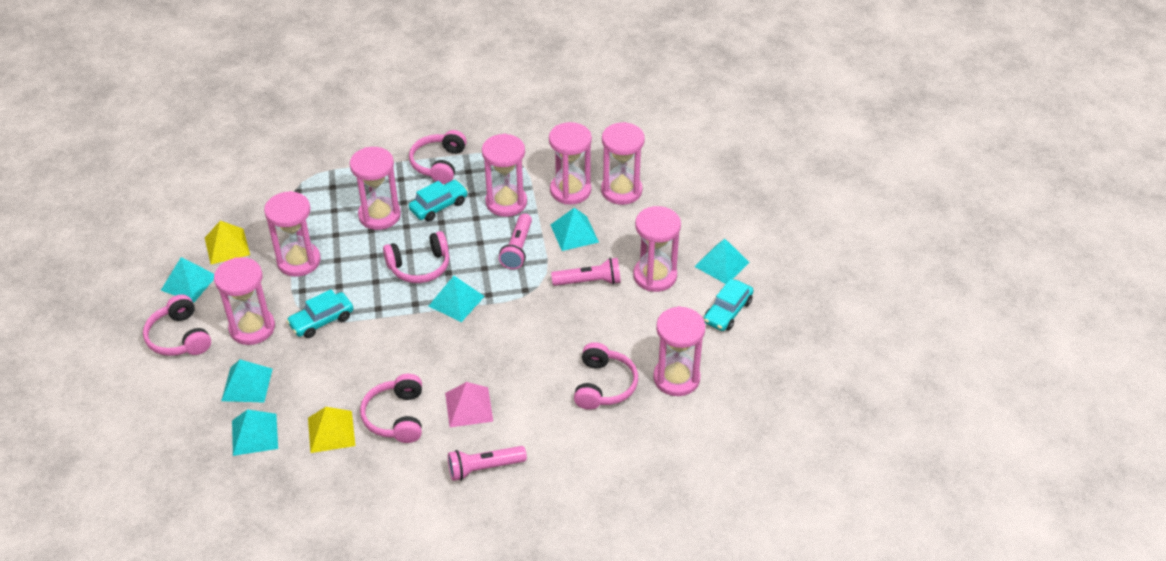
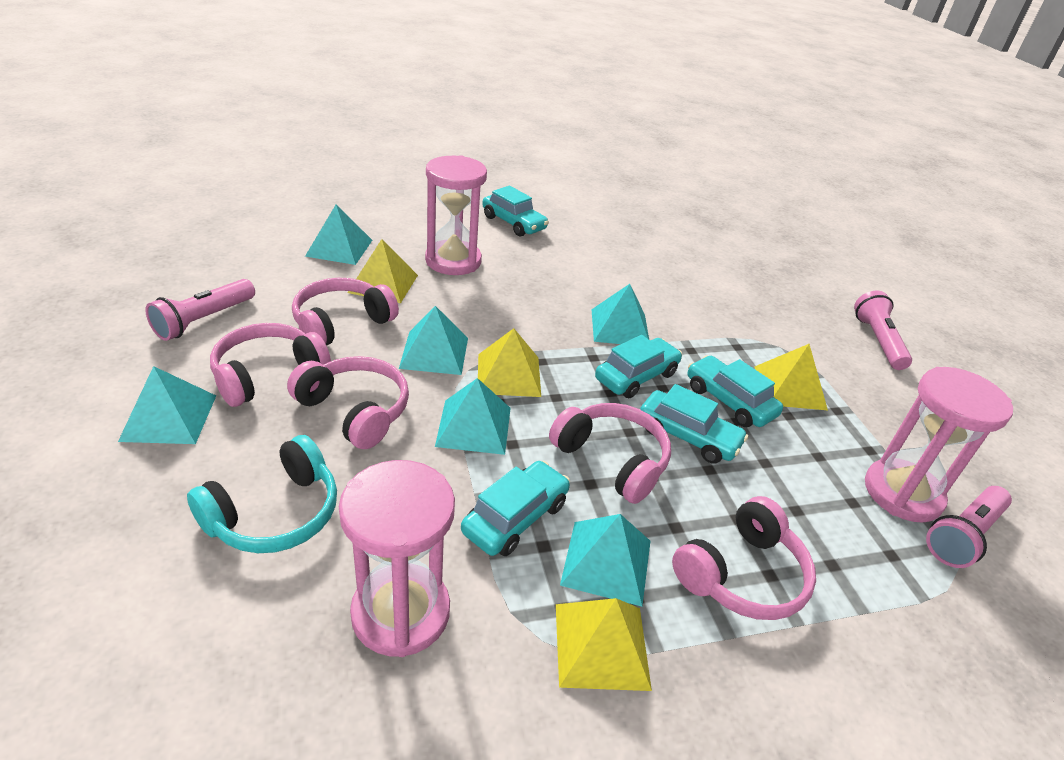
pink hourglass: [214,257,275,345] [264,191,321,277] [350,147,401,230] [482,134,527,217] [549,122,592,205] [601,122,645,205] [633,206,681,292] [653,306,705,396] = 8 -> [339,460,455,657] [425,155,487,275] [865,367,1013,523] = 3
pink pyramid: [445,382,493,427] = 1 -> none = 0
turquoise car: [286,289,353,338] [409,180,468,222] [704,279,753,331] = 3 -> [461,461,570,556] [482,186,549,237] [595,335,682,398] [640,384,748,464] [688,355,783,427] = 5
turquoise headphones: none = 0 -> [187,435,337,553] = 1
yellow pyramid: [205,221,250,264] [308,407,355,453] = 2 -> [347,239,418,303] [478,328,541,397] [556,598,652,691] [755,344,828,410] = 4

